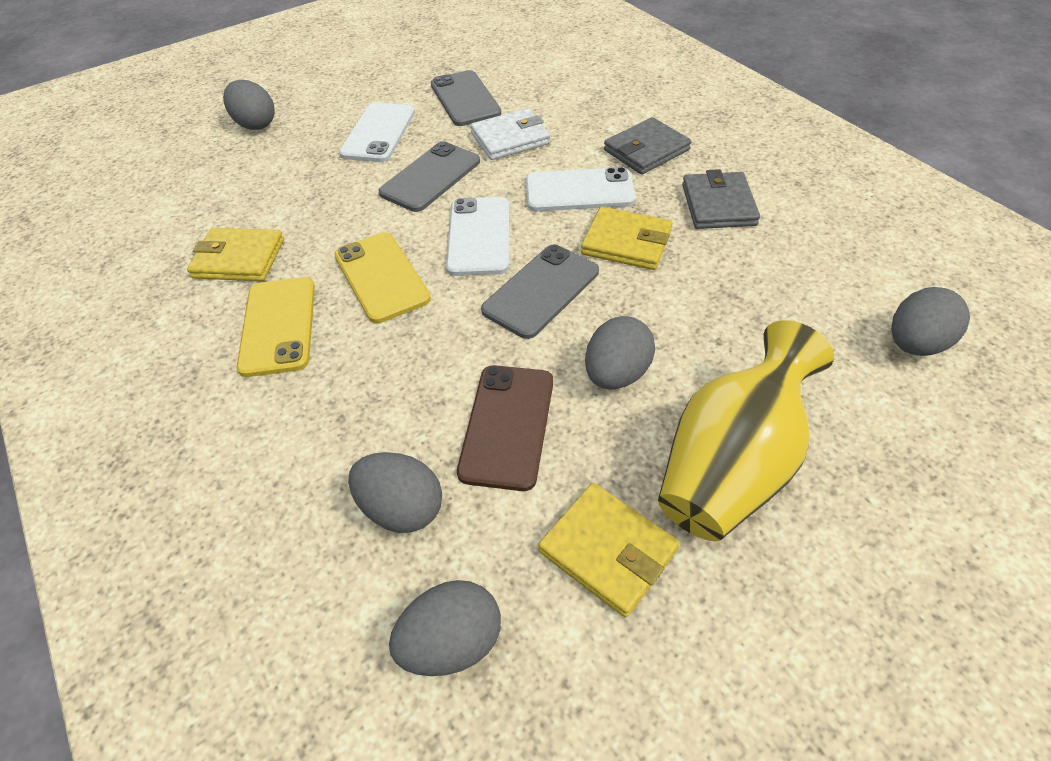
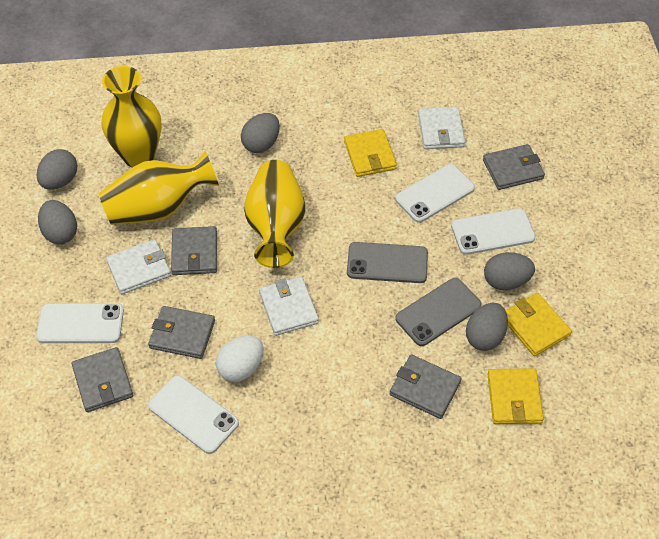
brown phone: [457,365,553,491] = 1 -> none = 0
grey phone: [379,141,480,212] [431,70,501,126] [481,245,599,339] = 3 -> [347,242,428,283] [395,278,482,346] = 2
grey wallet: [604,117,691,174] [682,169,760,229] = 2 -> [72,347,133,412] [148,306,215,359] [171,226,217,275] [390,354,462,419] [483,144,545,190] = 5
white egg: none = 0 -> [216,335,264,382] = 1
white phone: [339,102,415,162] [446,197,509,276] [526,167,636,211] = 3 -> [36,303,124,343] [148,375,239,454] [395,164,475,223] [451,208,536,255] = 4
white wallet: [470,108,550,160] = 1 -> [106,239,171,294] [259,277,319,336] [418,107,465,149] = 3
yellow phone: [237,277,315,377] [334,232,431,323] = 2 -> none = 0
yellow vase: [658,320,834,541] = 1 -> [99,151,219,225] [102,66,162,168] [244,160,305,268] = 3

